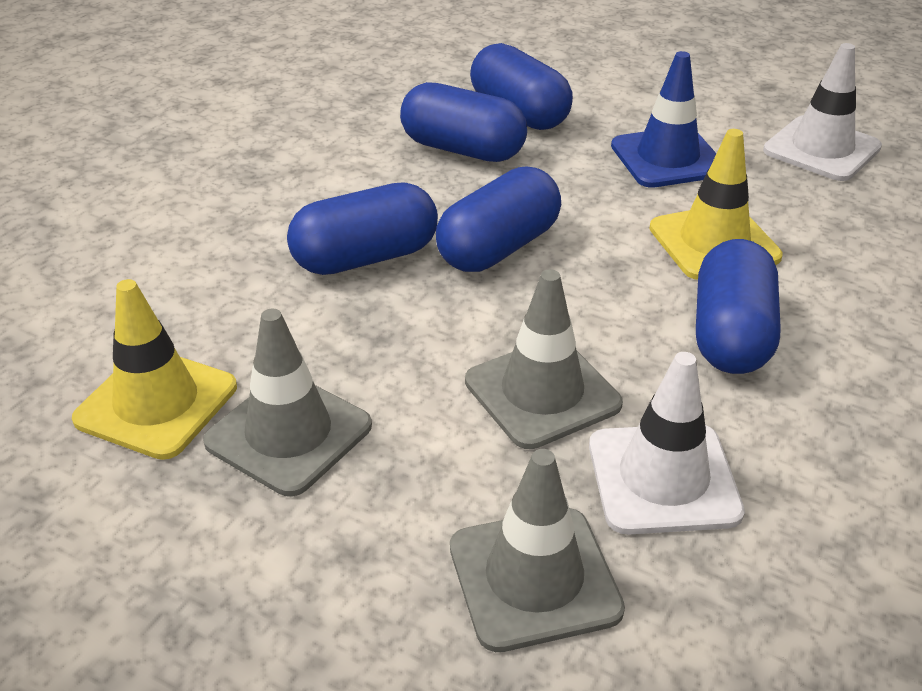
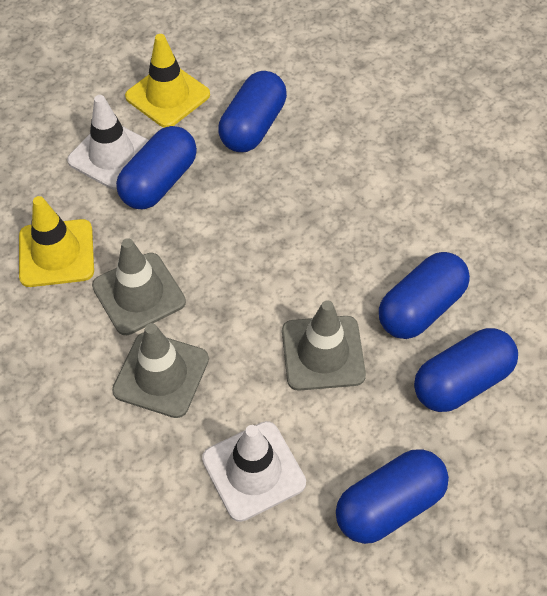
blue traffic cone: [611,51,717,188] = 1 -> none = 0

